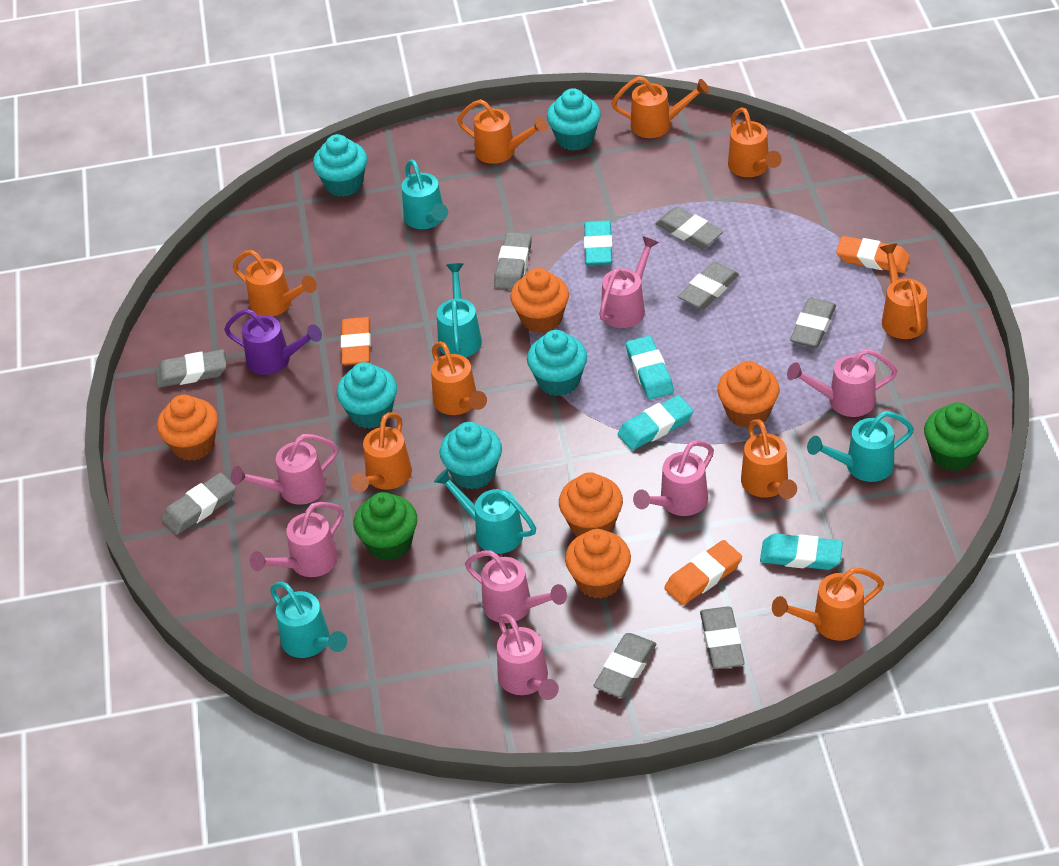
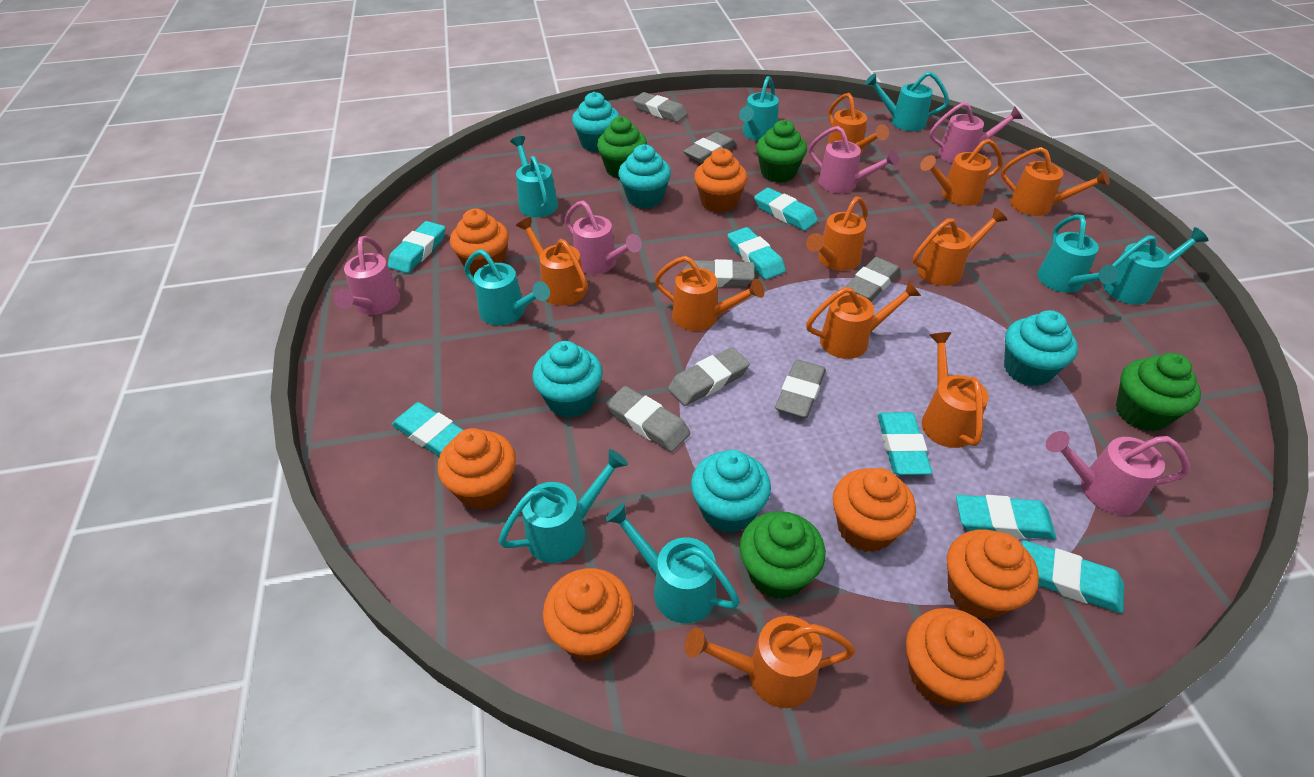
green cupcake: [353,492,417,561] [924,402,989,471] = 2 -> [597,116,647,178] [739,511,826,599] [756,120,807,183] [1116,353,1201,431] = 4
grey eraser: [156,349,226,388] [162,473,236,535] [494,232,532,289] [593,633,656,697] [655,207,724,249] [678,262,739,310] [700,606,745,669] [790,298,836,348] = 8 -> [606,386,690,452] [633,92,688,122] [668,347,750,406] [683,132,736,164] [683,259,755,287] [775,359,826,418] [845,257,901,302] = 7
orange cupcake: [157,394,218,461] [511,268,569,333] [559,472,623,536] [565,529,631,599] [717,361,780,428] = 5 -> [437,428,516,510] [450,208,509,276] [543,568,633,662] [694,148,747,213] [833,468,916,552] [906,608,1005,707] [947,529,1039,620] = 7
orange eraser: [341,317,371,365] [664,540,742,605] [836,236,910,273] = 3 -> none = 0
orange watering can: [233,250,317,317] [351,412,412,492] [431,341,487,415] [457,99,548,164] [612,76,709,138] [728,107,782,177] [741,419,797,499] [772,568,884,641] [879,243,927,339] = 9 -> [516,217,588,306] [654,256,765,331] [685,616,856,708] [806,196,868,271] [806,281,921,359] [827,93,889,155] [913,208,1008,286] [920,138,1003,206] [922,332,989,448] [1001,147,1109,216] = 10
pink watering can: [231,434,339,505] [250,502,344,577] [465,551,567,623] [497,614,559,700] [599,236,659,328] [633,440,714,516] [787,349,897,417] = 7 -> [334,236,400,315] [565,201,642,274] [809,126,899,193] [929,102,1023,163] [1046,431,1190,515] = 5
purple watering can: [224,309,322,375] = 1 -> none = 0
turquoise eraser: [584,221,613,265] [618,395,693,450] [626,336,674,400] [760,534,843,570] = 4 -> [388,221,445,273] [392,402,463,456] [727,227,786,280] [754,188,818,231] [878,412,932,475] [956,495,1056,540] [1022,540,1124,614] = 7
turquoise watering can: [270,582,347,658] [402,159,448,229] [434,468,536,554] [437,263,482,358] [807,411,914,482] = 5 -> [464,249,550,325] [498,449,628,563] [510,136,558,218] [605,503,740,623] [739,76,779,141] [865,72,949,131] [1037,215,1118,293] [1103,227,1209,305] = 8

